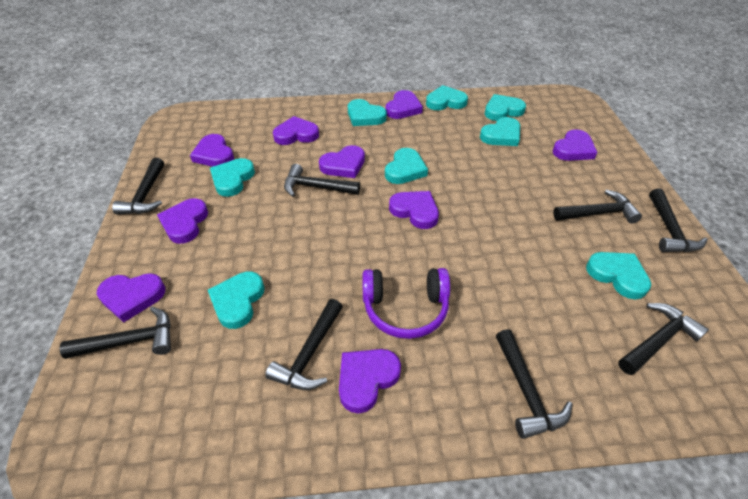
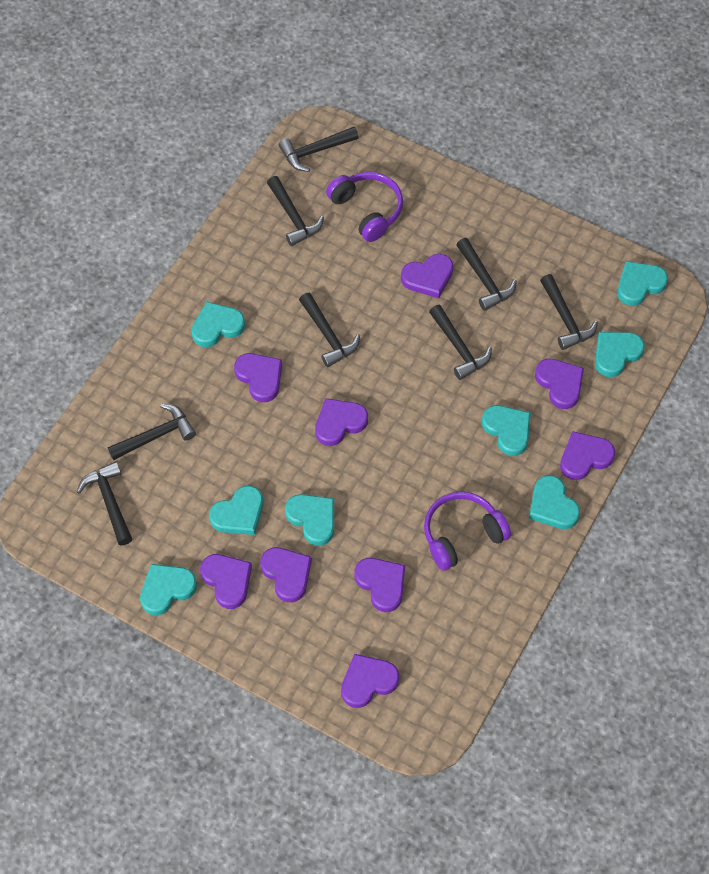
purple headphones: [362,268,450,339] = 1 -> [326,172,403,242] [424,491,511,571] = 2

